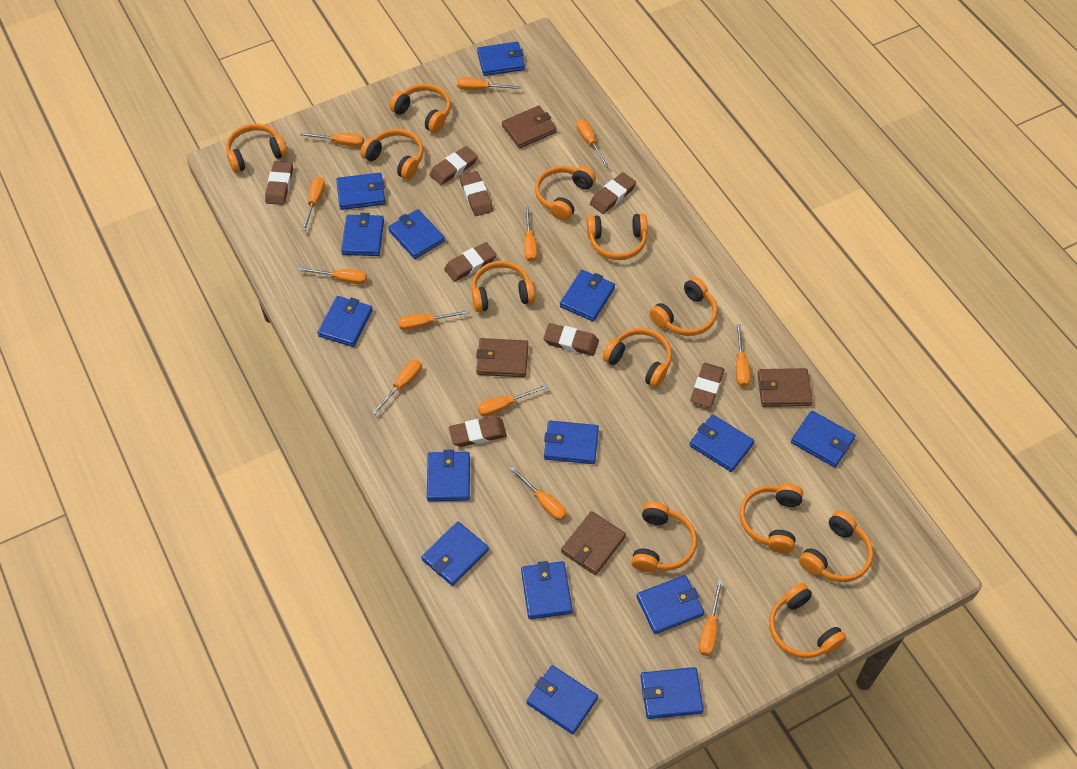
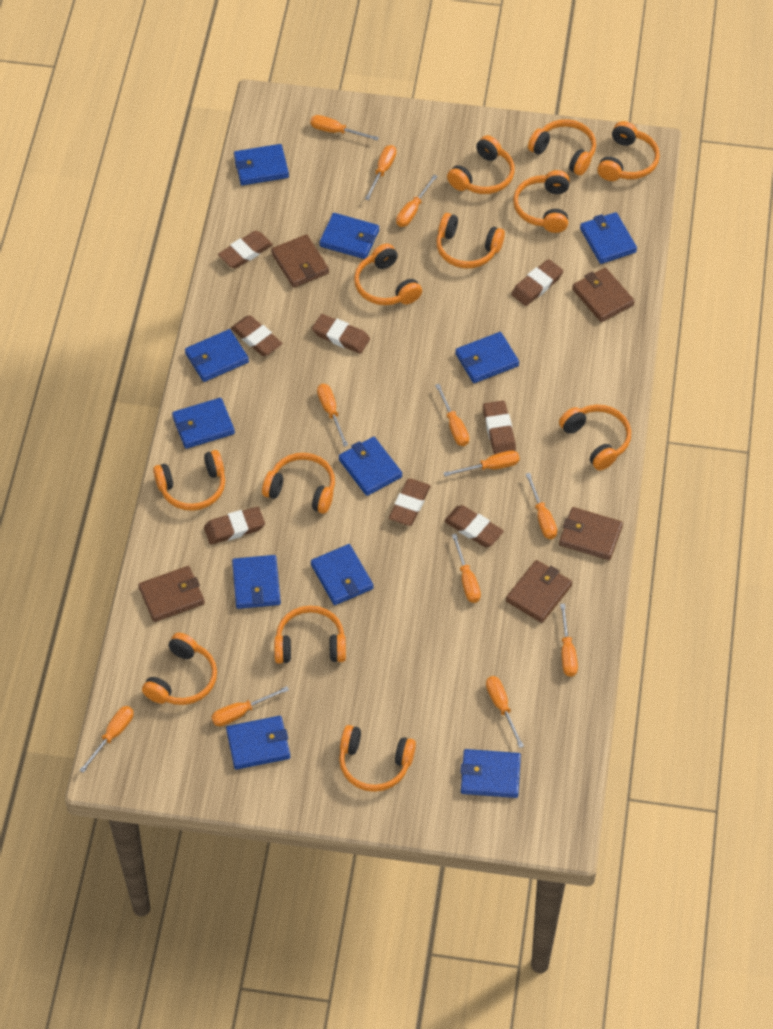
blue wallet: [318,296,373,347] [336,173,385,210] [341,213,384,256] [388,209,445,259] [421,521,489,586] [427,450,470,501] [477,42,525,76] [521,561,573,619] [526,665,598,734] [544,420,599,464] [560,270,615,321] [636,575,704,634] [640,667,704,719] [689,414,754,472] [791,411,856,467] = 15 -> [172,398,235,449] [185,329,249,382] [226,716,290,770] [232,555,281,609] [234,144,289,185] [311,544,373,605] [319,213,379,259] [339,437,402,496] [455,332,519,383] [460,749,521,798] [580,212,637,264] = 11
brown wallet: [476,338,528,377] [502,106,557,148] [561,511,626,575] [758,368,812,407] = 4 -> [138,566,205,622] [271,234,329,288] [506,560,572,623] [559,507,623,560] [572,267,634,322] = 5

